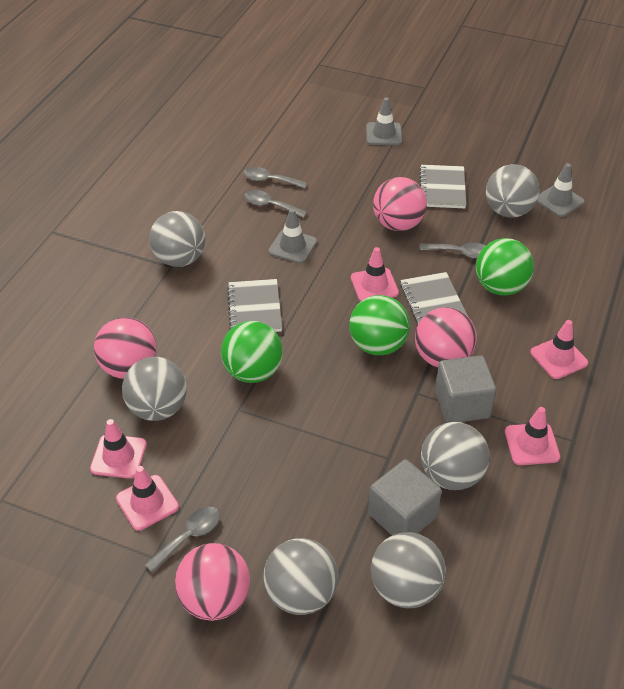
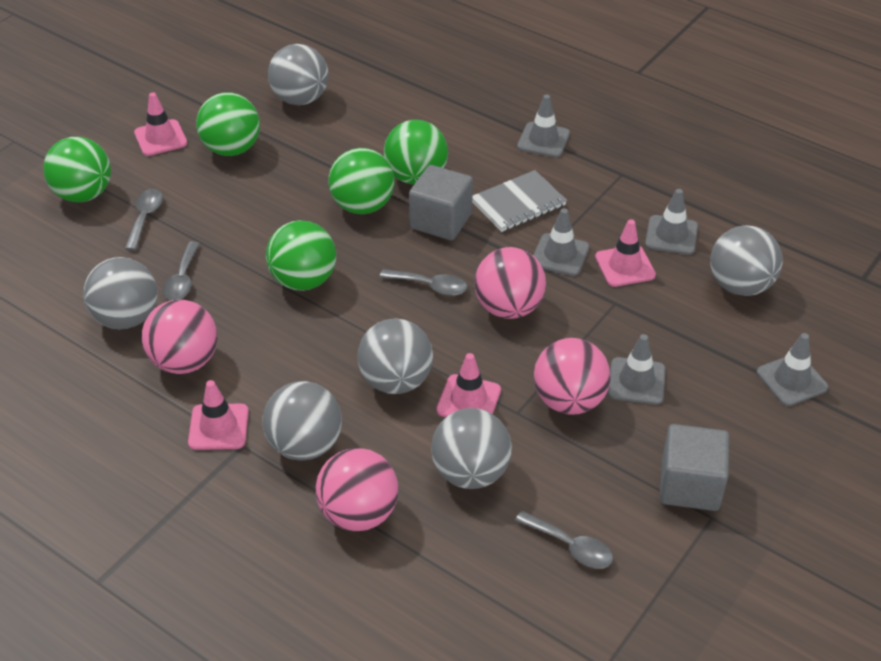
green ball: [221,321,283,383] [349,295,410,355] [476,238,534,295] = 3 -> [43,137,111,202] [196,92,260,156] [266,220,336,291] [328,148,395,214] [384,120,448,185] = 5
grey notebook: [227,279,282,332] [400,272,468,324] [419,165,466,208] = 3 -> [472,170,567,232] = 1
grey traffic cone: [268,209,317,263] [366,98,402,145] [537,163,584,217] = 3 -> [517,95,570,157] [533,208,589,276] [608,334,666,405] [645,189,698,255] [757,333,828,406] = 5
pink traffic cone: [90,419,147,479] [116,466,179,531] [351,247,399,301] [505,407,560,465] [530,320,588,379] = 5 -> [134,92,187,156] [188,380,249,450] [436,353,501,417] [595,219,656,287] = 4

